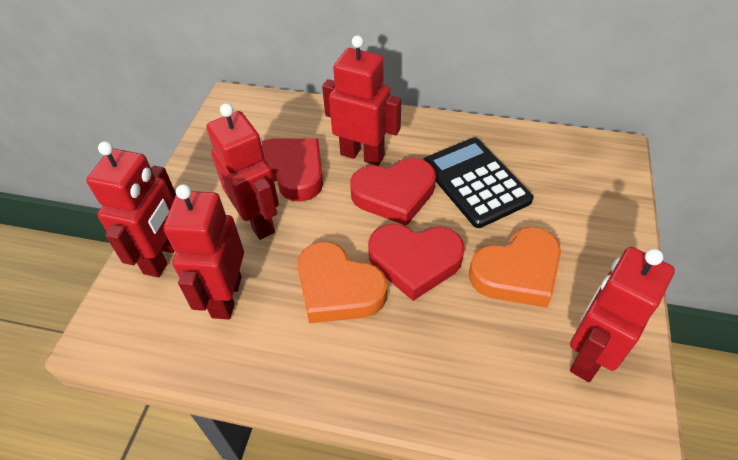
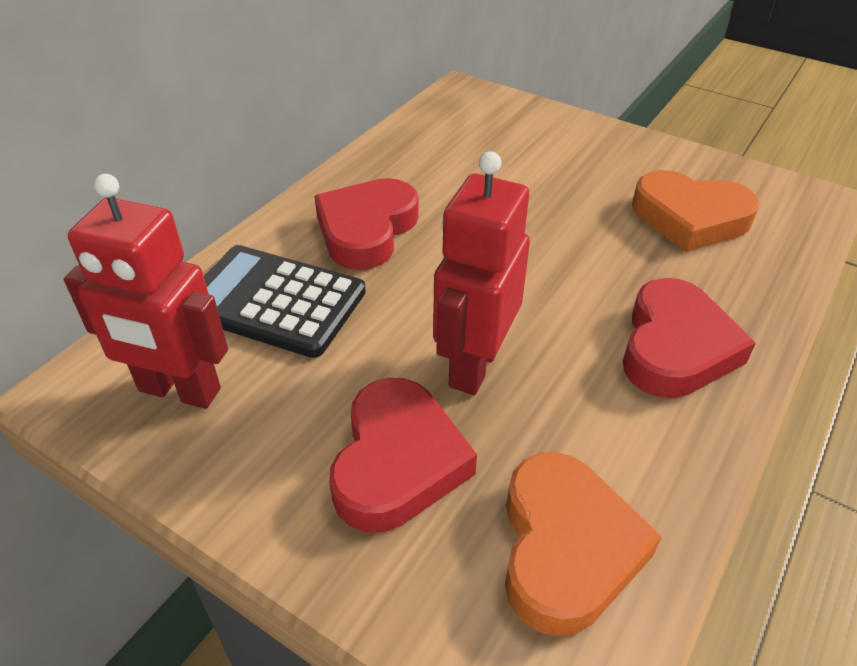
red robot: [86,141,176,277] [164,184,244,319] [207,103,279,240] [322,35,402,166] [570,247,675,382] = 5 -> [64,174,228,409] [433,151,530,395] = 2

